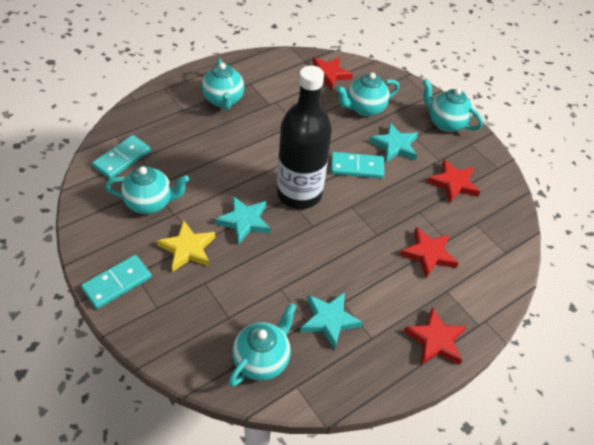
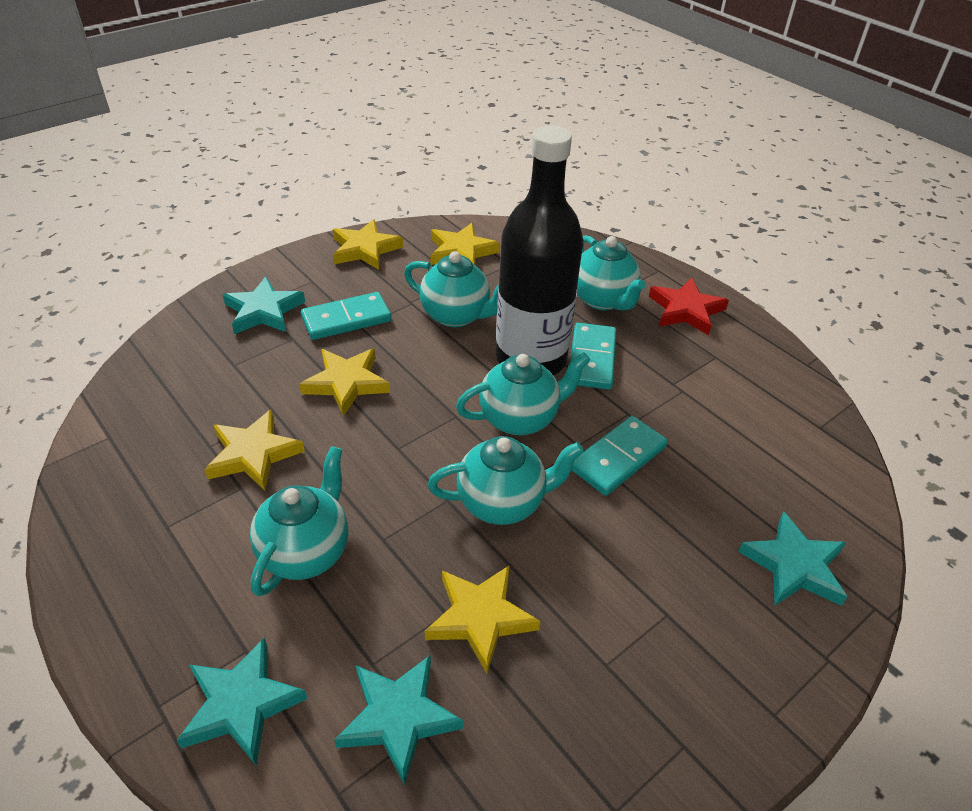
red star: [312,57,353,91] [400,227,458,278] [404,307,466,365] [427,159,481,203] = 4 -> [649,277,729,335] = 1
turquoise star: [215,196,271,245] [300,292,363,350] [369,123,418,163] = 3 -> [177,637,308,766] [223,276,305,334] [334,655,463,785] [738,512,848,606] = 4
yellow star: [157,220,215,272] = 1 -> [204,409,305,490] [299,348,390,416] [333,219,403,270] [425,565,540,673] [430,223,500,265] = 5

